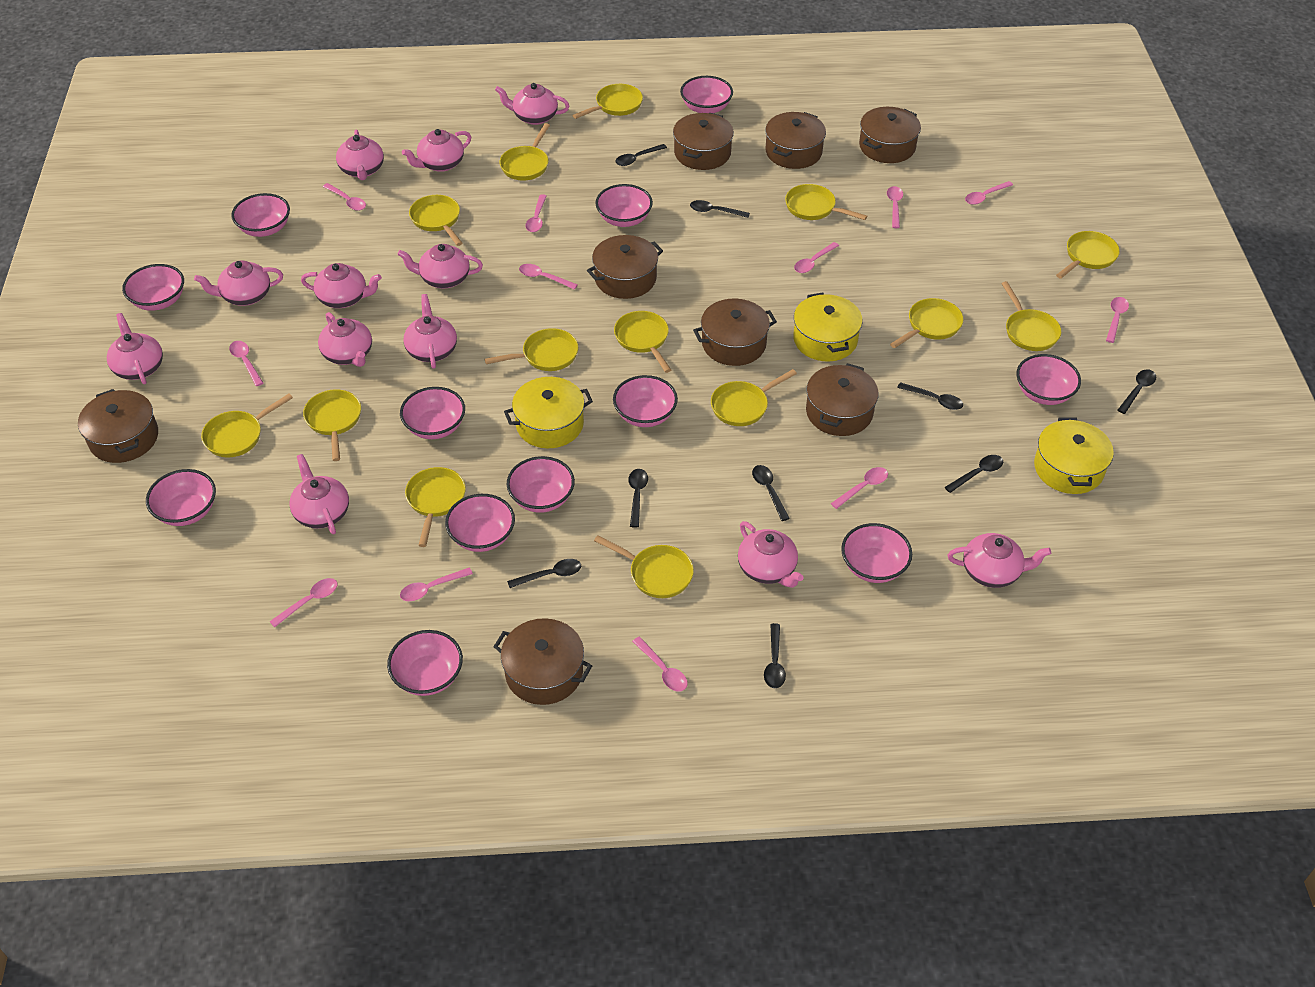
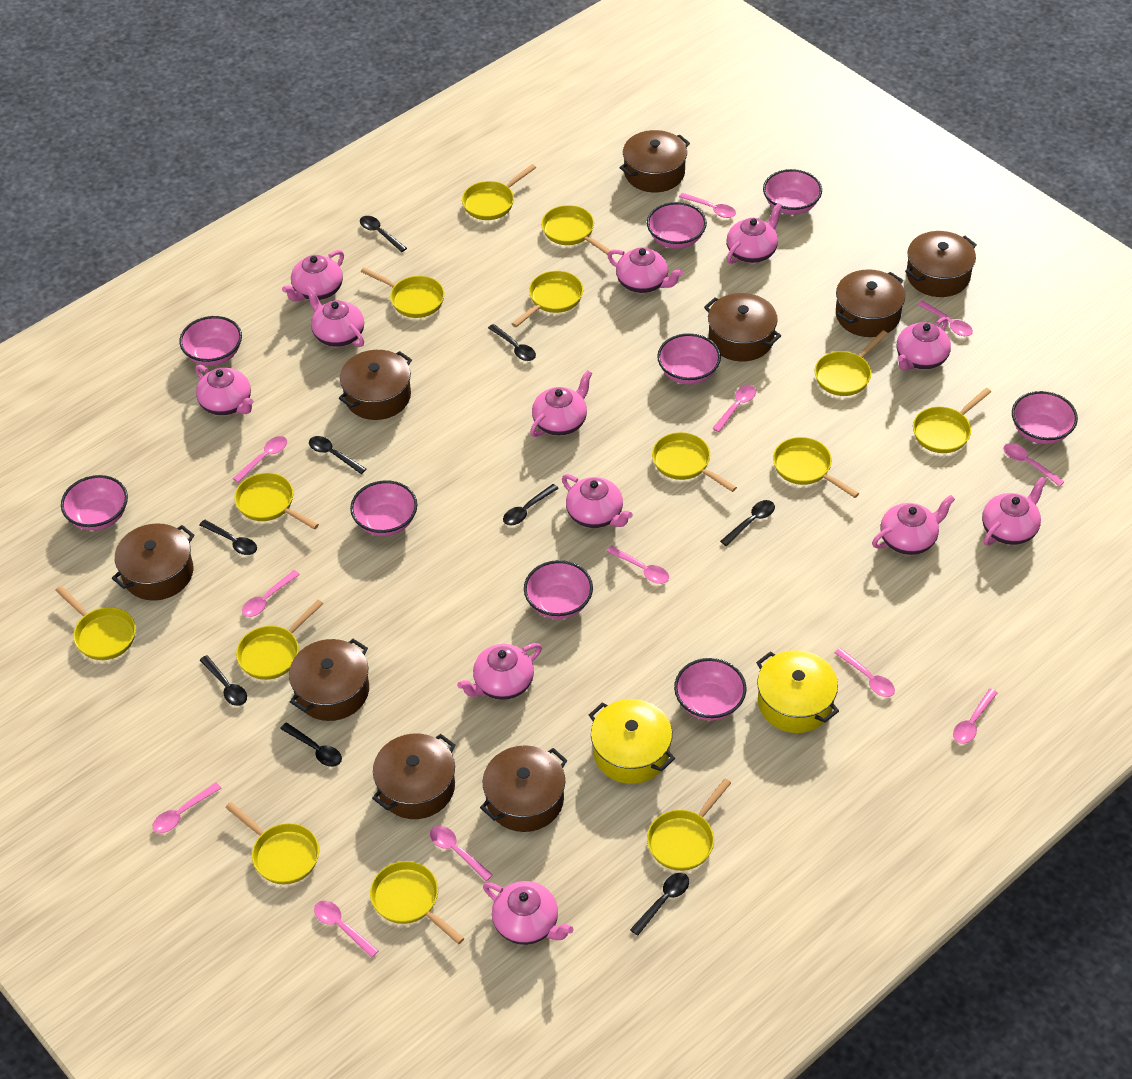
brown pot: [78,389,158,463] [493,618,592,705] [587,235,663,299] [673,112,734,170] [693,299,777,366] [765,112,826,169] [806,363,879,436] [859,107,921,163] = 8 -> [112,523,195,601] [289,639,369,721] [339,350,412,420] [372,734,456,819] [480,745,567,832] [619,130,690,192] [704,293,781,361] [836,269,905,337] [905,231,977,297] = 9
pink bowl: [122,264,184,311] [146,469,216,526] [231,193,290,237] [387,630,463,696] [400,387,465,439] [445,494,515,552] [507,456,575,513] [595,184,653,227] [613,375,678,427] [680,76,733,113] [841,523,912,583] [1016,354,1081,405] = 12 -> [61,475,128,531] [179,316,242,366] [350,480,417,536] [524,560,593,619] [647,202,707,249] [657,333,721,384] [674,658,746,721] [763,169,822,215] [1012,391,1078,444] = 9
yellow pot: [504,377,593,448] [793,293,863,361] [1034,417,1114,494] = 3 -> [589,699,675,784] [756,650,839,733] = 2

